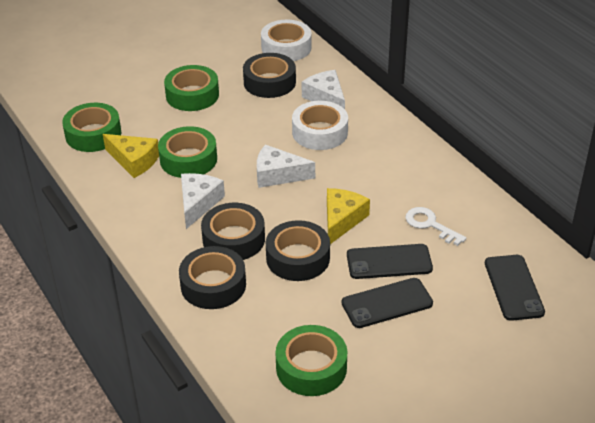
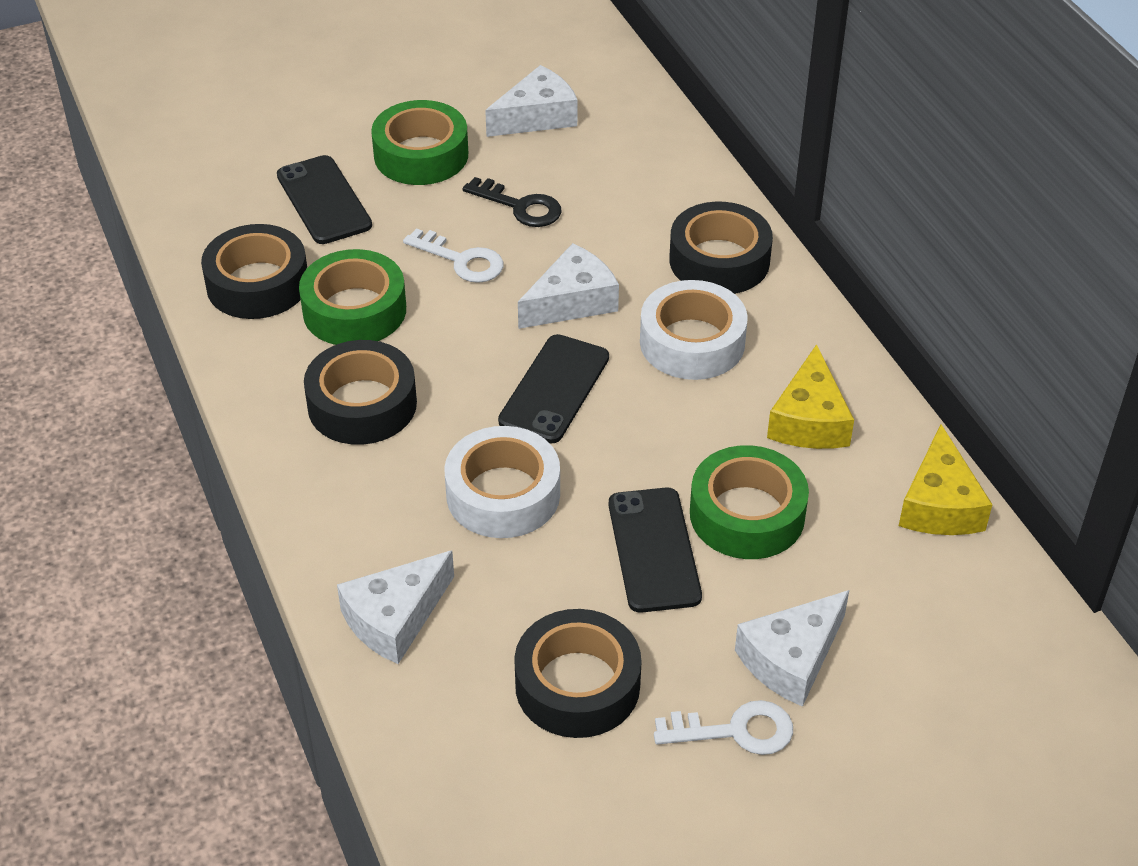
black key: none = 0 -> [463,177,562,227] = 1
green tape: [62,103,122,152] [158,126,217,178] [164,65,219,111] [275,325,347,396] = 4 -> [299,249,406,345] [371,100,468,185] [690,445,809,559] = 3
white cheese: [181,173,225,229] [257,145,315,188] [302,70,345,109] = 3 -> [337,550,454,664] [485,65,577,137] [518,243,619,329] [735,590,849,707] = 4
white key: [406,207,467,246] = 1 -> [403,228,503,283] [654,700,793,755] = 2

